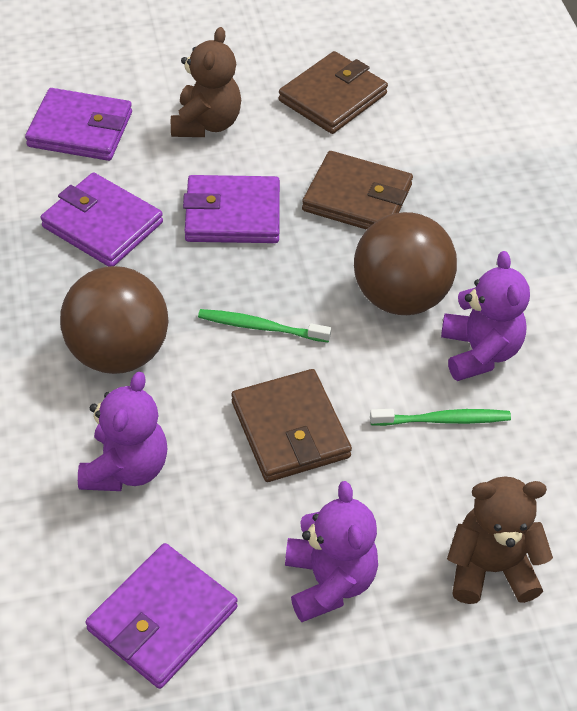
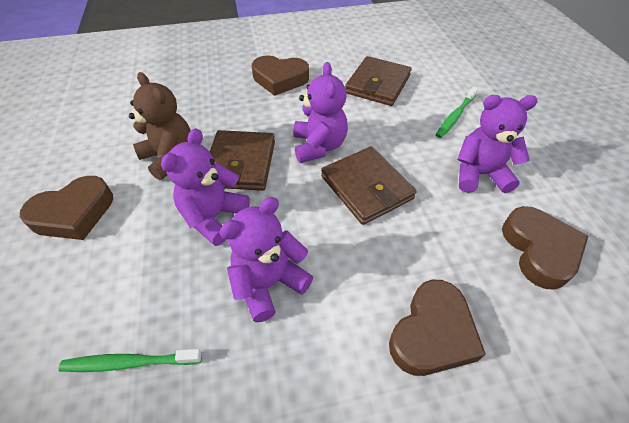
brown ball: [60,266,168,374] [354,212,457,315] = 2 -> none = 0
brown heart: none = 0 -> [20,176,113,240] [252,55,309,96] [389,279,486,376] [502,206,588,290] = 4
brown teddy bear: [171,27,241,137] [447,476,553,604] = 2 -> [129,72,191,180] = 1
purple teddy bear: [78,372,167,491] [285,481,378,622] [441,251,530,381] = 3 -> [161,128,250,246] [219,197,313,322] [293,62,348,163] [457,95,538,193] = 4
purple wallet: [25,88,132,161] [41,173,163,267] [86,543,238,689] [183,175,280,243] = 4 -> none = 0

